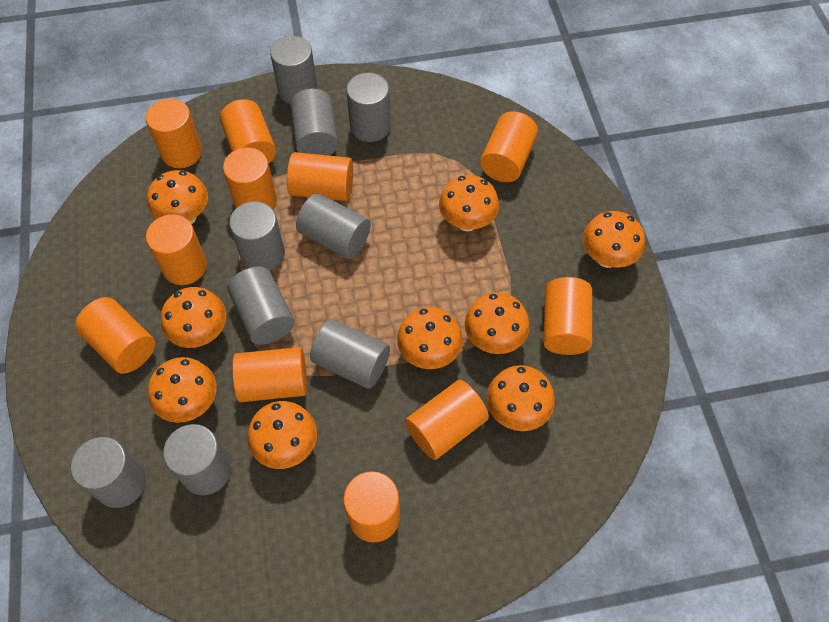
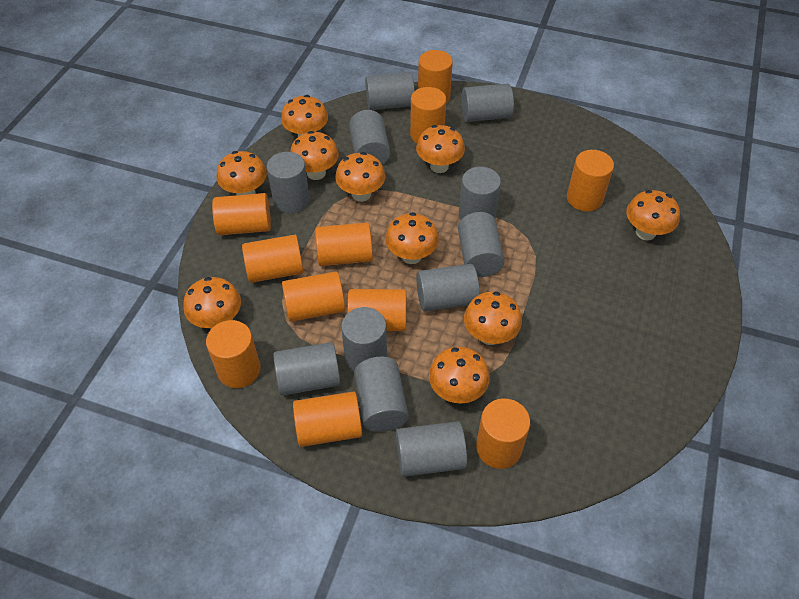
grey cylinder: [71,437,146,508] [163,424,231,495] [227,267,295,345] [229,201,285,271] [270,36,317,104] [291,89,338,156] [296,193,371,259] [310,319,390,389] [346,73,391,142] = 9 -> [267,152,310,214] [273,342,341,396] [341,307,387,371] [349,110,390,165] [354,357,409,432] [365,72,415,110] [396,421,467,477] [416,264,480,312] [458,212,505,277] [459,167,501,220] [461,83,514,122] = 11
orange mushroom: [147,170,208,224] [148,357,217,423] [161,287,227,348] [247,401,317,469] [397,307,463,369] [439,175,499,231] [465,293,530,354] [487,365,555,431] [583,211,645,268] = 9 -> [183,277,241,329] [216,151,267,195] [281,95,328,137] [290,131,339,180] [335,152,385,202] [385,212,439,264] [416,125,465,173] [429,347,490,403] [464,291,522,345] [626,190,680,240] = 10

